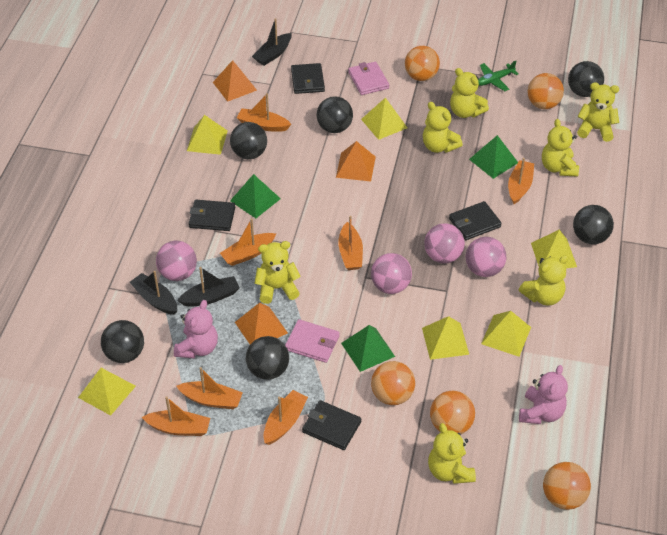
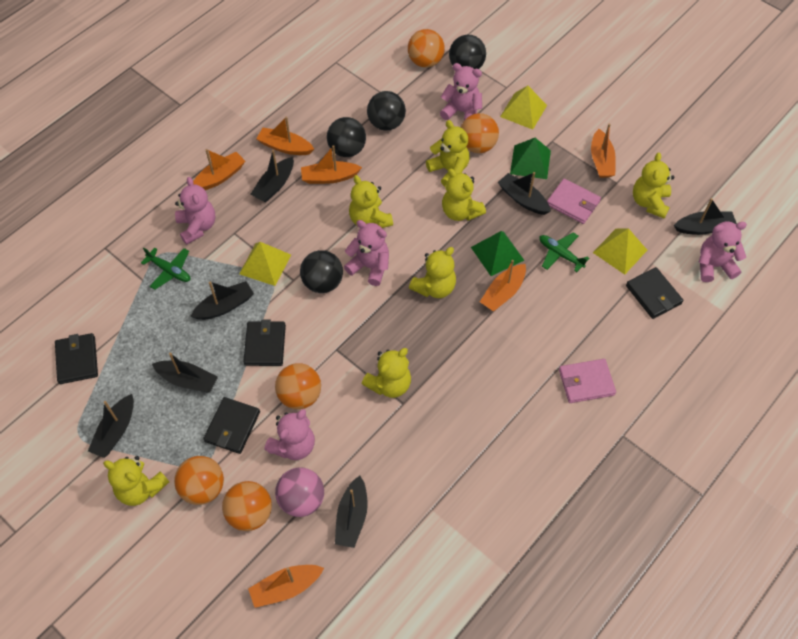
black ball: [101,320,144,363] [230,122,267,159] [246,336,289,380] [317,96,353,133] [568,61,604,97] [573,205,614,244] = 6 -> [300,250,343,293] [327,117,366,157] [367,91,406,131] [449,35,486,69] = 4
black boat: [130,271,177,315] [177,267,239,307] [252,18,292,66] = 3 -> [88,394,134,458] [152,353,218,393] [190,281,254,320] [250,150,294,203] [335,476,368,548] [498,172,551,215] [674,198,737,235] = 7
green plane: [478,61,519,91] = 1 -> [141,248,191,290] [539,232,589,272] = 2
green pyramid: [230,174,281,218] [341,325,395,372] [469,135,518,179] = 3 -> [471,231,525,276] [510,138,551,179] = 2
orange boat: [142,396,210,436] [176,367,243,409] [220,219,276,266] [237,93,291,132] [263,390,308,445] [338,216,363,270] [508,158,534,204] = 7 -> [193,149,245,190] [248,565,324,608] [256,117,314,155] [301,145,362,184] [480,260,526,312] [591,124,616,178] = 6
orange pyramid: [213,60,257,102] [235,303,288,344] [336,141,376,182] = 3 -> none = 0
pink ball: [156,241,197,281] [371,253,412,294] [424,223,465,264] [466,237,506,277] = 4 -> [275,467,324,517] = 1
pink teddy bear: [174,300,218,359] [519,365,568,424] = 2 -> [175,177,216,245] [265,409,315,460] [344,220,389,286] [440,63,482,120] [699,221,747,282] = 5
yellow pyramid: [78,368,136,415] [187,115,228,155] [361,97,407,140] [422,316,469,360] [481,311,531,357] [531,230,577,268] = 6 -> [239,242,291,286] [500,86,547,130] [593,228,647,275] = 3

